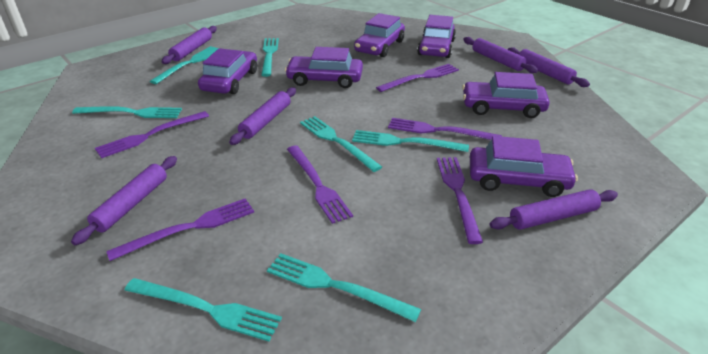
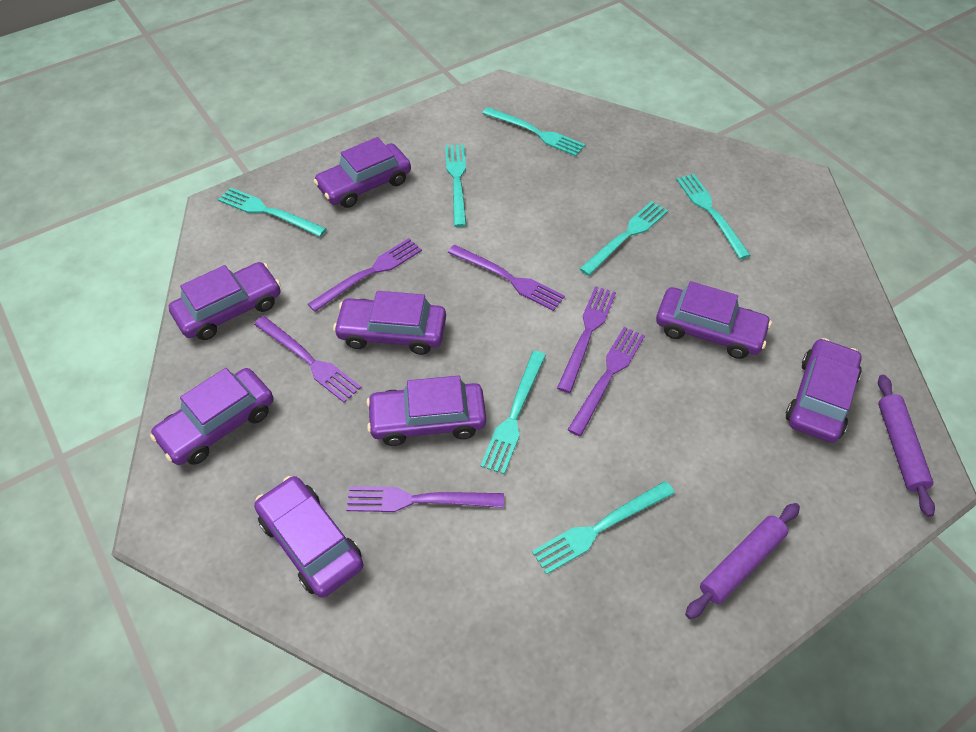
purple car: [198,48,257,94] [285,47,363,88] [354,13,405,57] [417,15,456,58] [462,72,550,118] [470,136,578,197] = 6 -> [150,368,274,465] [169,262,281,340] [254,476,363,598] [314,137,411,208] [333,291,446,355] [367,376,486,446] [656,281,772,359] [786,338,862,443] = 8
purple rolling pin: [71,156,177,245] [161,26,217,64] [229,87,296,145] [463,37,538,73] [490,189,618,230] [508,47,590,87] = 6 -> [685,503,800,619] [878,375,935,517] = 2

